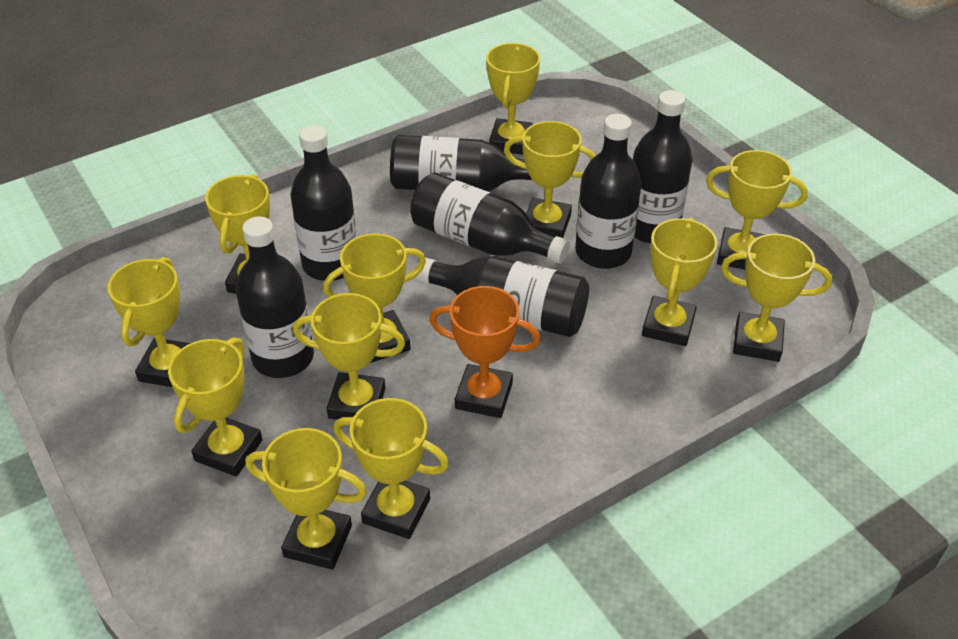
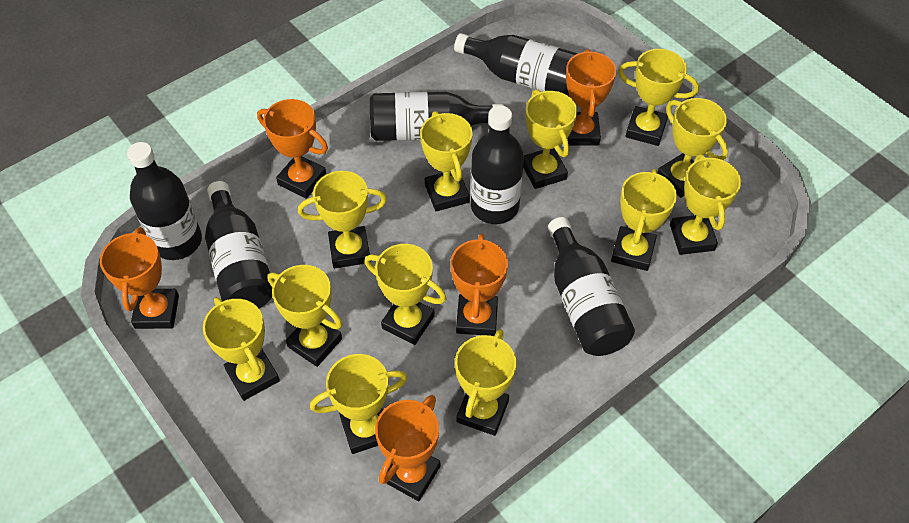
black bottle: [236,217,314,378] [290,125,357,281] [390,135,534,191] [410,172,570,264] [415,256,589,337] [575,114,642,269] [633,90,692,244] = 7 -> [127,142,202,260] [205,181,272,308] [370,92,504,141] [454,33,578,96] [471,105,524,224] [548,217,635,356] = 6
orange trophy: [429,286,540,418] = 1 -> [100,227,179,329] [257,99,328,199] [375,395,440,501] [451,234,508,336] [566,49,616,145] = 5

